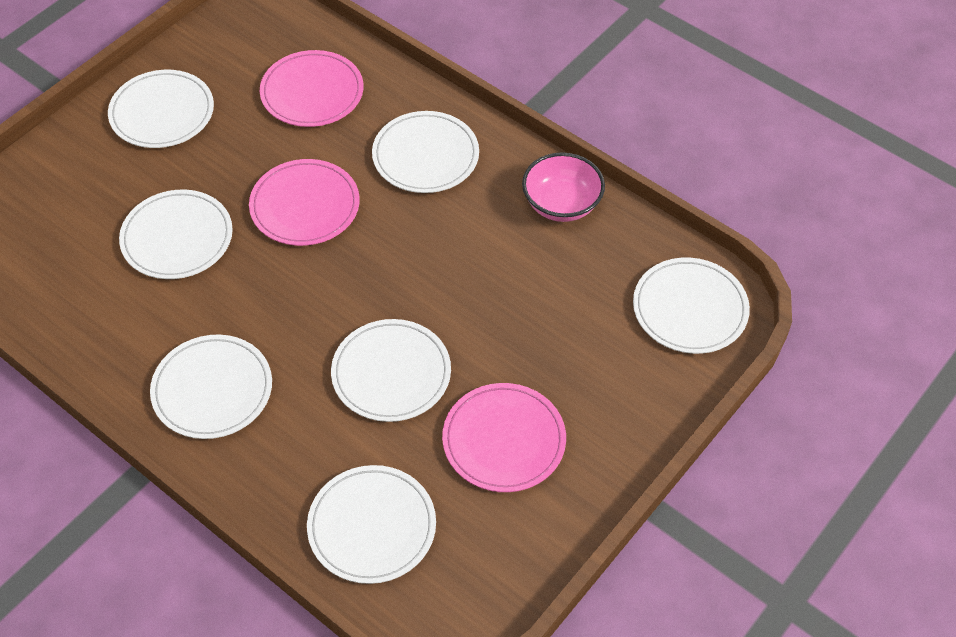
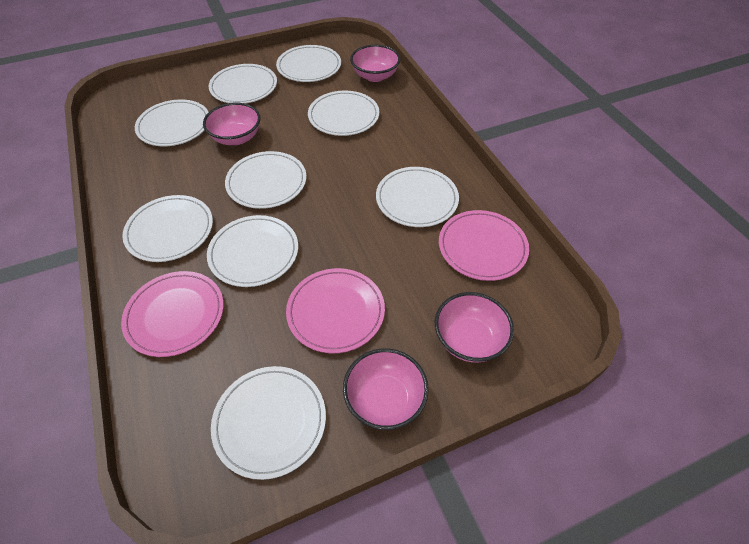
pink bowl: [522,152,605,222] = 1 -> [203,103,261,145] [343,348,429,430] [350,45,401,82] [435,292,514,363] = 4
white plate: [108,70,214,148] [119,190,233,279] [150,335,272,439] [307,465,436,584] [331,319,451,422] [372,111,479,193] [633,257,750,354] = 7 -> [122,195,213,262] [135,100,208,146] [207,215,298,287] [209,64,277,104] [211,366,326,480] [225,151,307,209] [276,45,341,82] [308,90,379,136] [376,167,459,227] = 9

